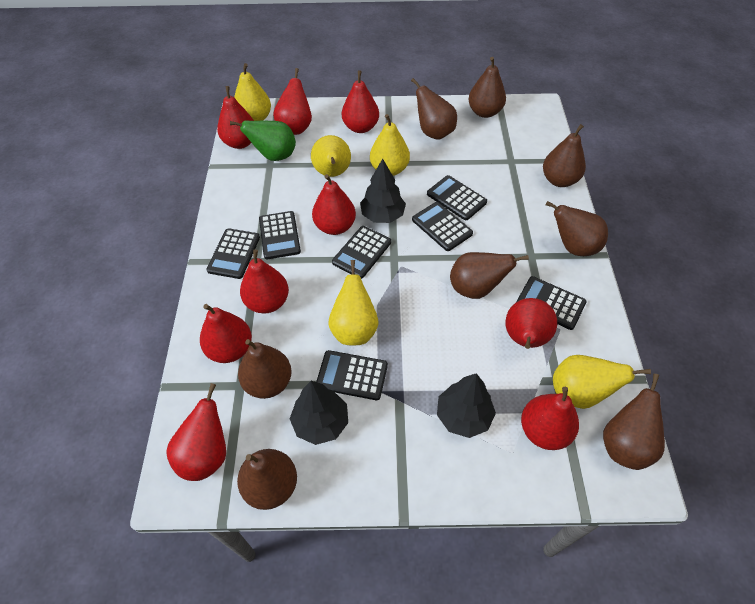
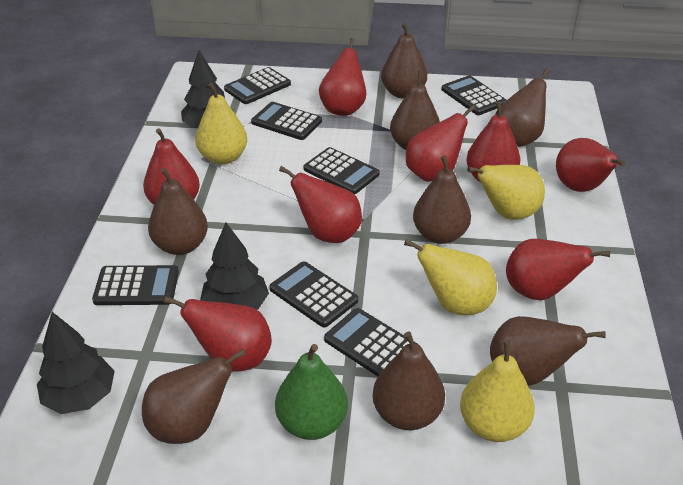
red pear: [166,383,226,481] [200,304,252,363] [217,86,254,149] [240,249,289,313] [273,68,312,135] [312,174,356,235] [342,70,379,133] [506,298,557,349] [521,387,579,450] = 9 -> [143,128,200,205] [164,297,272,372] [279,166,362,243] [319,38,366,116] [406,105,476,182] [466,101,521,182] [506,239,610,300] [556,138,626,192] = 8
yellow pear: [234,63,271,121] [311,135,351,177] [329,260,378,345] [370,114,410,176] [553,355,651,409] = 5 -> [195,83,247,165] [404,239,497,315] [460,340,535,442] [467,165,545,220] = 4

